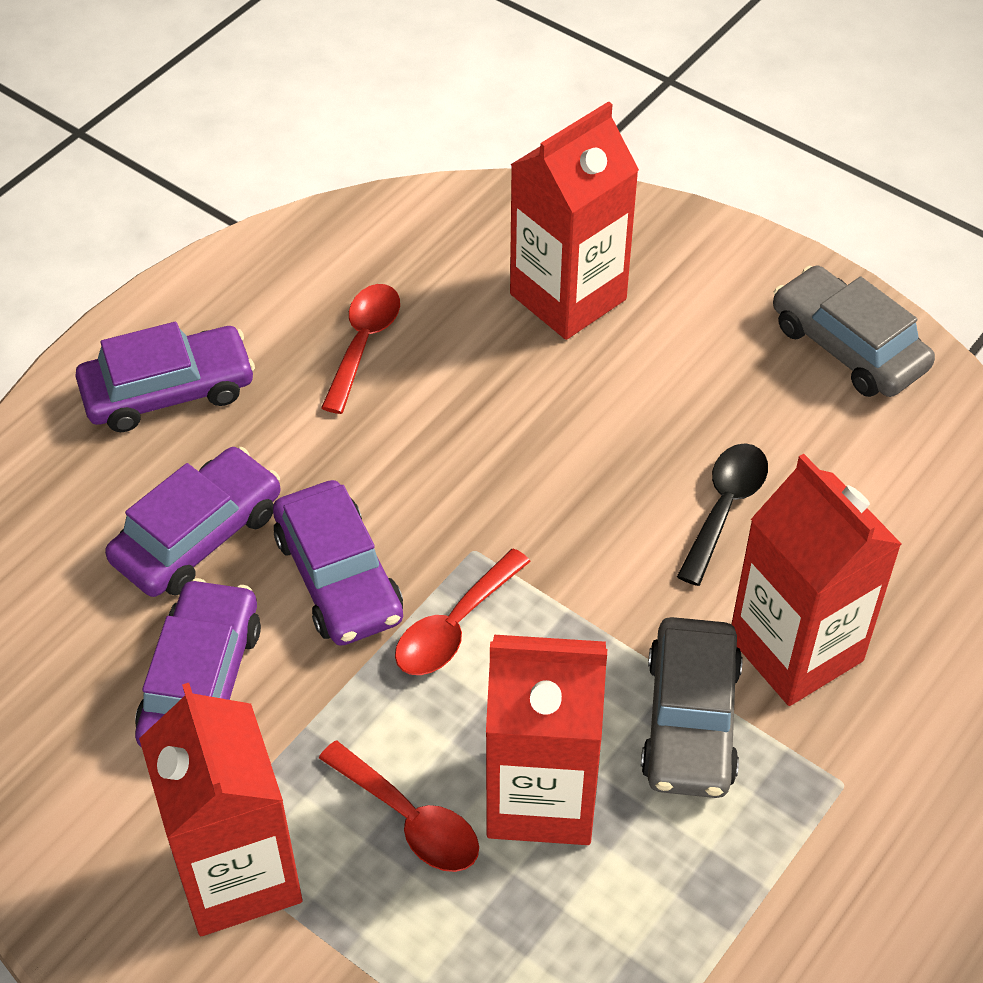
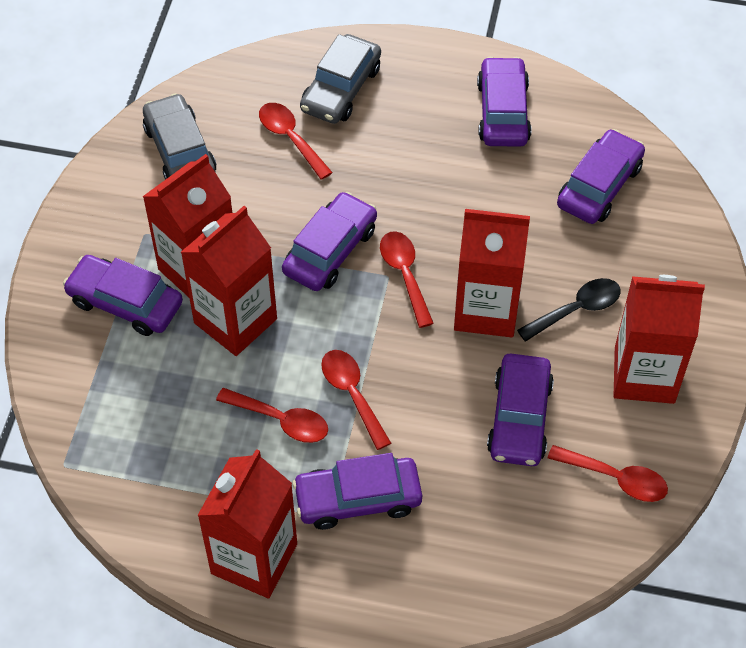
purple car: [75,322,255,432] [105,447,281,597] [135,578,261,748] [273,480,403,646] = 4 -> [63,255,183,336] [282,192,377,291] [292,453,422,530] [477,57,532,147] [487,354,554,466] [557,129,645,224] = 6
red carton: [139,683,302,936] [486,635,607,845] [510,101,639,340] [732,454,902,706] = 4 -> [143,154,232,297] [181,206,277,356] [197,449,297,598] [454,209,530,337] [613,275,705,404] = 5
red spoon: [319,741,479,872] [321,284,400,414] [395,548,531,675] = 3 -> [216,388,328,443] [259,103,333,180] [321,350,391,450] [380,231,434,328] [548,445,668,502] = 5

